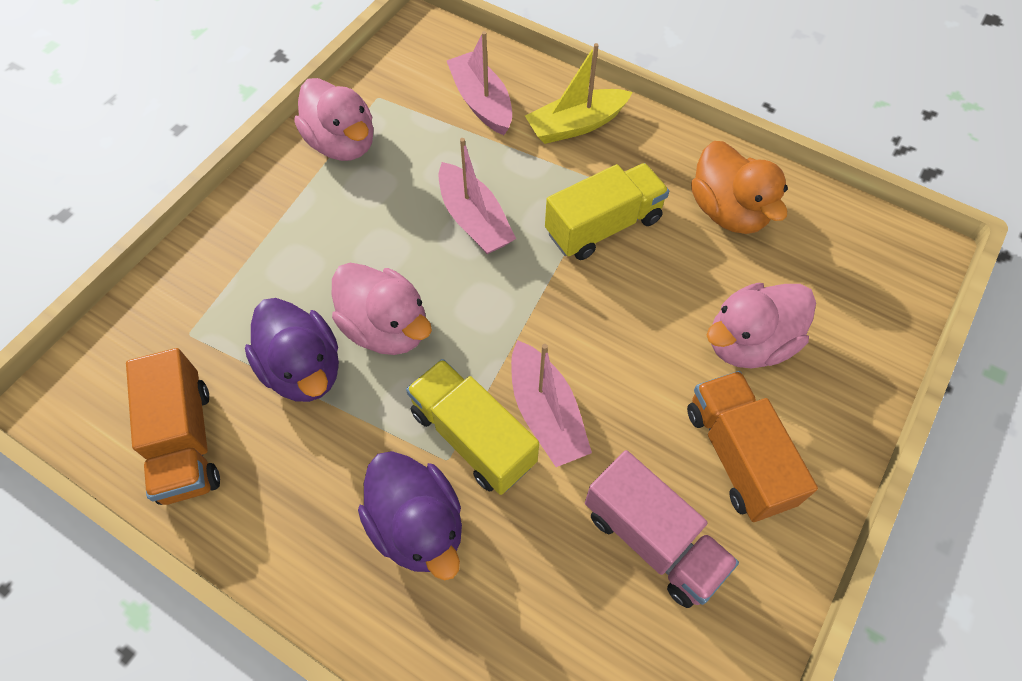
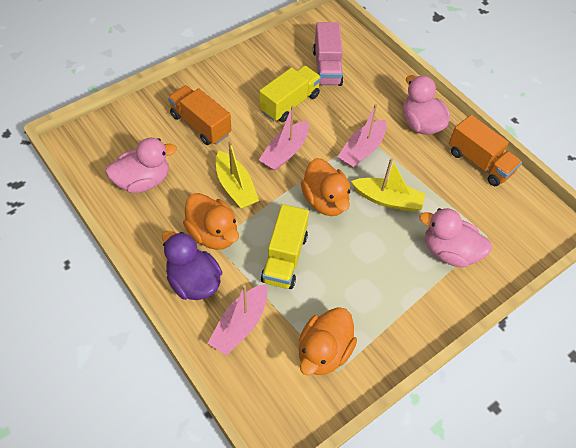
orange duck: [691,141,788,234] = 1 -> [183,193,239,250] [299,307,357,376] [301,158,350,216] = 3
purple duck: [245,298,339,402] [358,451,462,581] = 2 -> [162,231,222,300] = 1
yellow boat: [525,43,632,144] = 1 -> [216,140,259,209] [351,158,426,212] = 2

